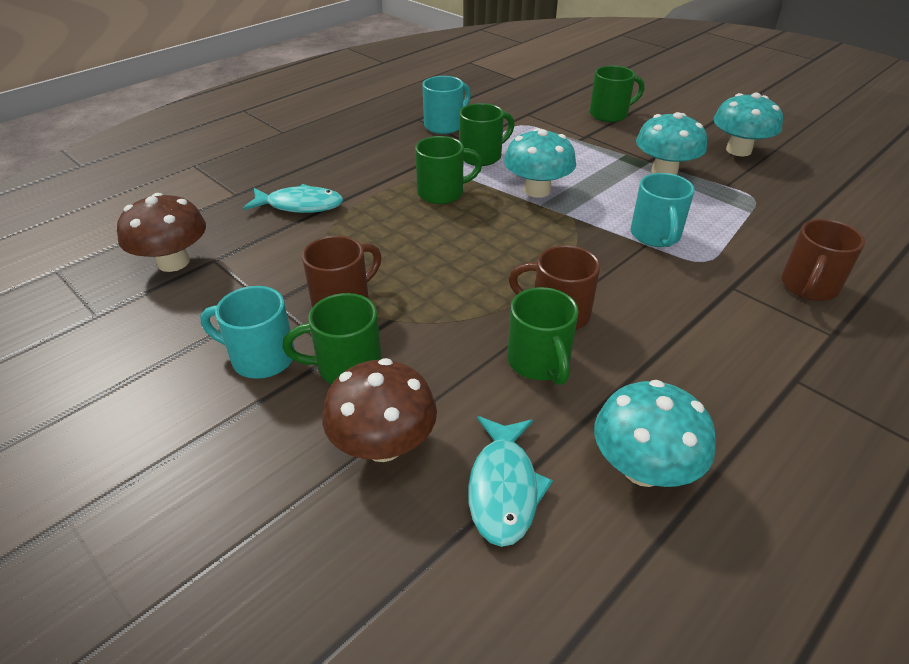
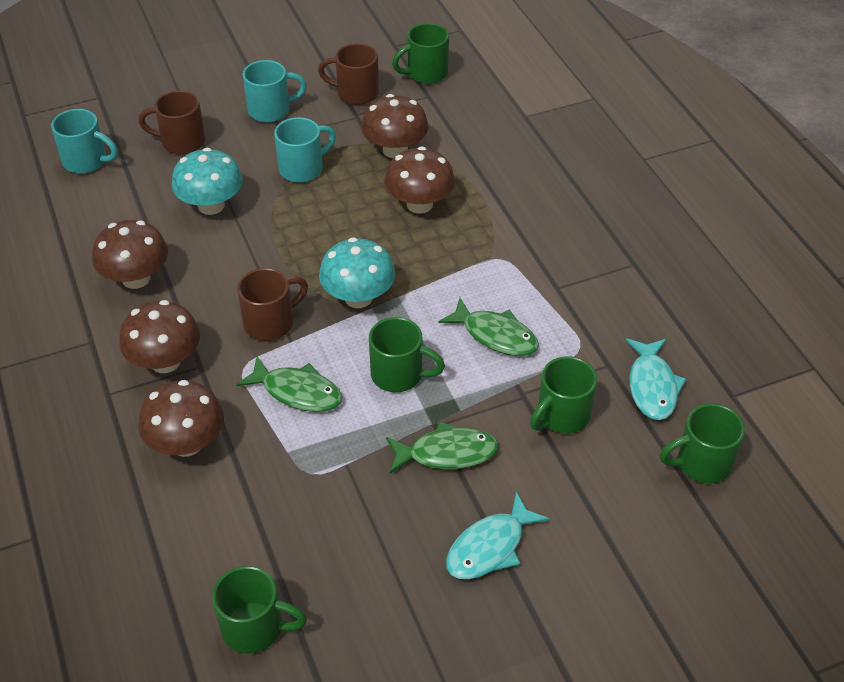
brown mushroom: [117,193,206,272] [322,358,437,462] = 2 -> [92,220,168,289] [119,300,200,373] [138,380,224,457] [361,94,429,158] [384,147,455,214] = 5
green fish: none = 0 -> [236,357,342,412] [386,421,499,474] [438,298,539,356] = 3
turquoise mushroom: [504,128,576,198] [594,380,716,487] [636,112,707,175] [713,92,783,156] = 4 -> [171,148,243,215] [319,237,395,308] = 2

